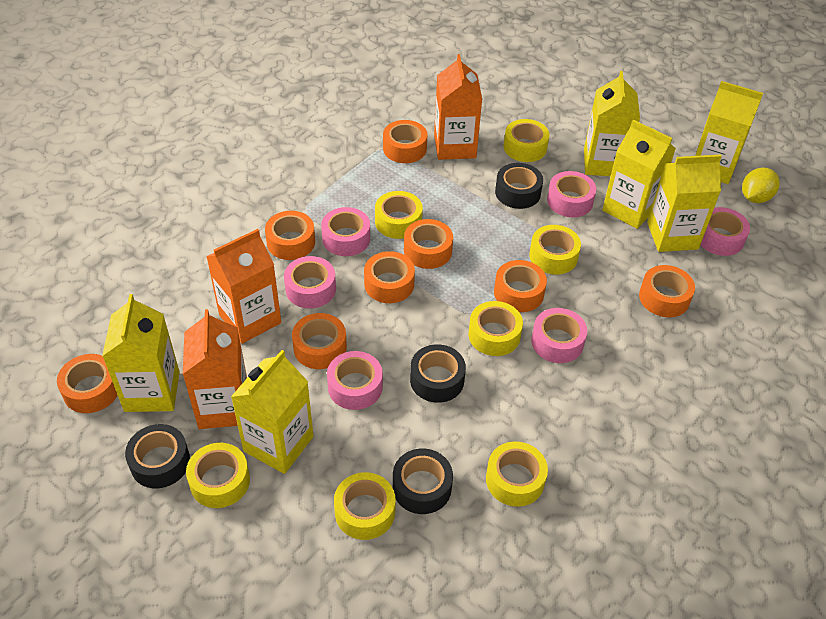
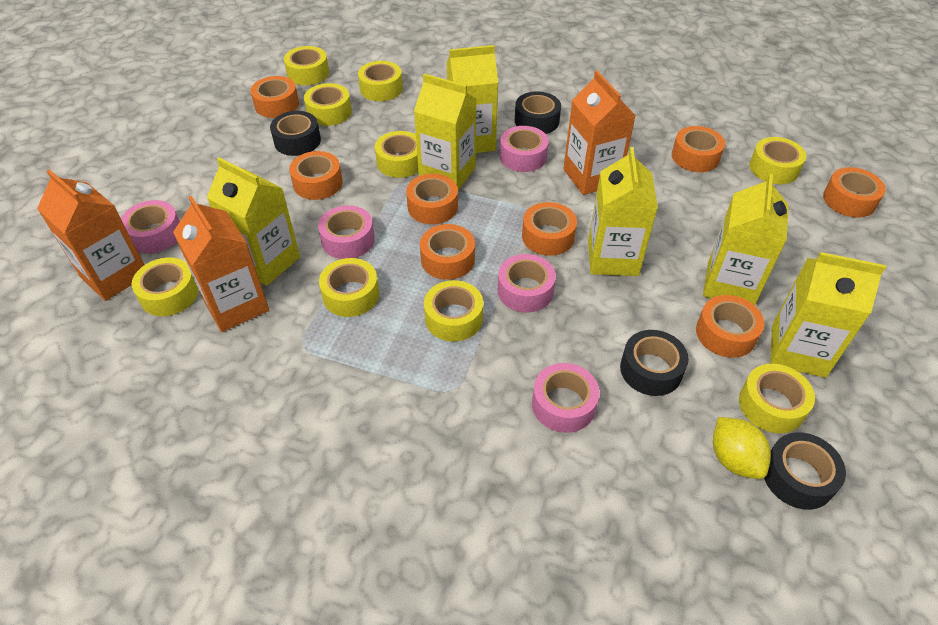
pink tape: [284,256,336,308] [321,207,370,256] [327,351,383,410] [531,308,587,363] [547,171,596,217] [701,207,750,256] = 6 -> [121,200,180,253] [318,205,375,259] [498,254,556,313] [500,126,549,172] [532,363,600,433] = 5
yellow tape: [186,443,250,508] [334,472,396,540] [375,191,423,239] [469,301,523,356] [486,442,548,507] [504,119,549,162] [529,225,581,275] = 7 -> [132,257,199,316] [284,46,329,85] [304,83,352,126] [319,258,379,317] [358,61,403,101] [375,131,418,178] [424,280,483,342] [739,364,815,433] [749,137,806,184] = 9

